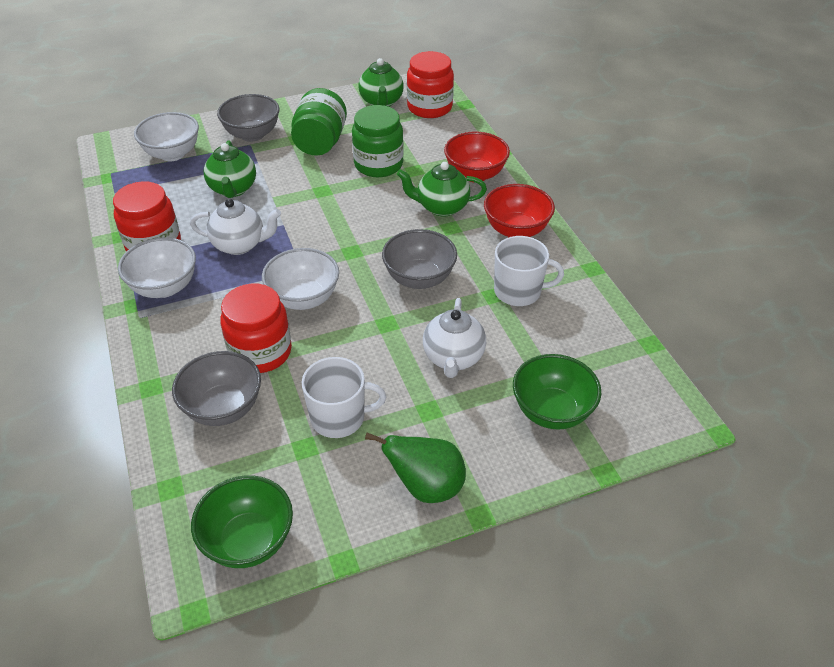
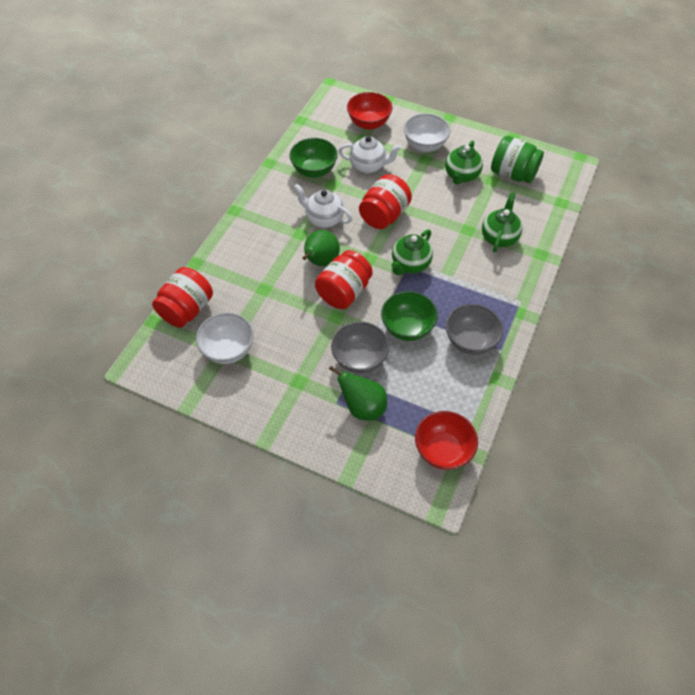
green jar: [291,88,347,156] [352,105,404,177] = 2 -> [491,136,544,183] = 1
green pear: [365,433,466,503] = 1 -> [303,230,340,266] [329,366,387,421] = 2
grey bowl: [172,351,261,426] [217,94,279,142] [382,229,457,289] = 3 -> [331,322,389,374] [446,304,503,355] = 2
white bowl: [118,237,196,298] [134,112,199,161] [262,248,339,310] = 3 -> [196,313,254,364] [404,113,450,152] = 2
white mug: [302,357,386,438] [494,236,564,306] = 2 -> none = 0

